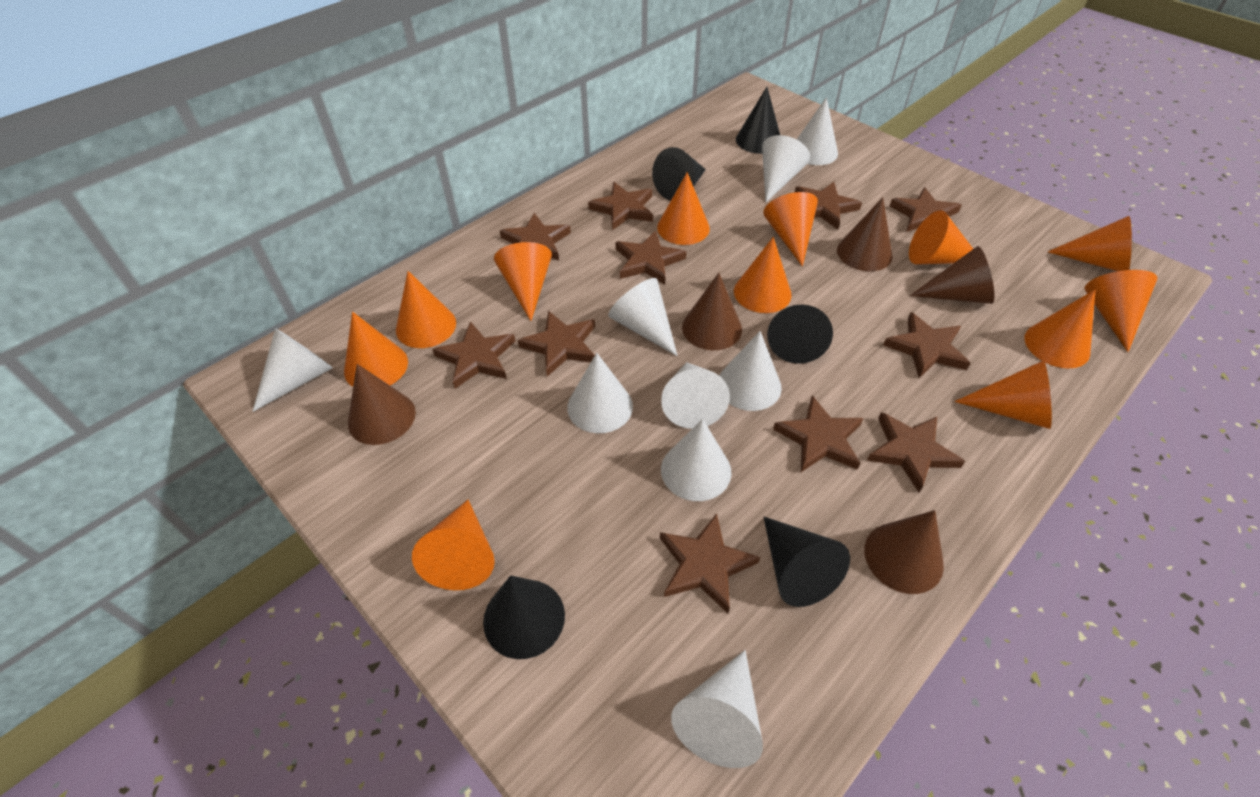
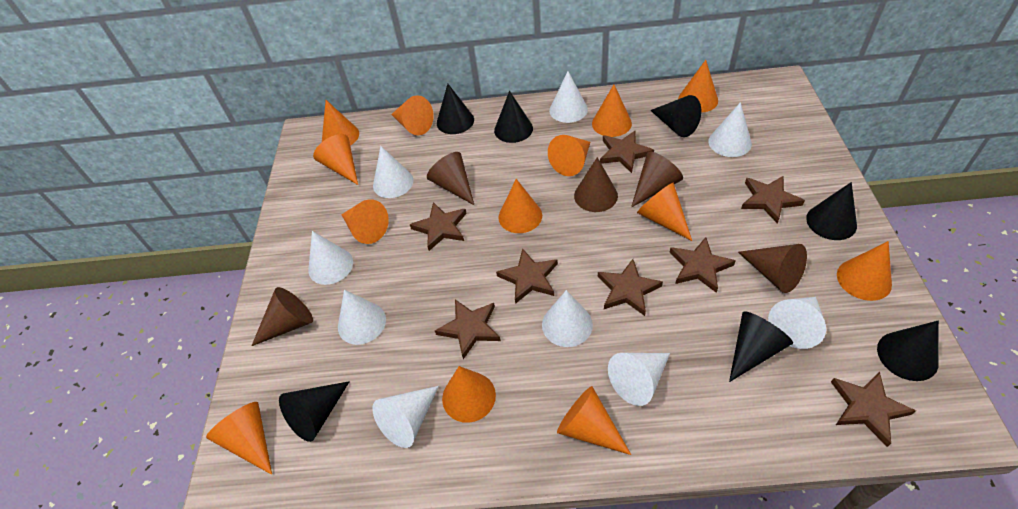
black cone: [483,575,565,659] [652,147,706,200] [736,87,780,154] [764,517,850,607] [767,305,833,364] = 5 -> [279,381,350,442] [437,84,474,134] [494,91,533,143] [650,95,701,137] [729,311,793,382] [806,182,857,240] [877,321,939,381] = 7
brown star: [432,321,515,388] [500,213,571,260] [518,311,595,377] [588,182,653,230] [616,231,687,285] [660,513,760,613] [773,395,863,472] [795,182,862,229] [867,412,965,492] [883,312,970,378] [890,187,962,232] = 11 -> [410,202,467,251] [435,299,501,359] [496,248,558,304] [598,259,663,316] [600,131,654,173] [669,237,736,293] [741,176,805,224] [831,372,916,447] = 8
orange cone: [344,312,408,387] [396,271,456,348] [412,500,495,590] [494,242,552,321] [657,172,710,245] [734,237,792,313] [763,192,818,266] [909,210,973,264] [955,361,1052,429] [1024,290,1095,369] [1048,216,1132,271] [1084,270,1158,352] = 12 -> [206,402,272,475] [313,134,358,185] [322,100,359,146] [341,199,389,244] [391,95,434,135] [442,366,496,423] [498,179,542,233] [548,135,590,176] [557,386,631,455] [592,85,632,137] [637,183,692,241] [678,60,718,113] [837,241,892,301] = 13

